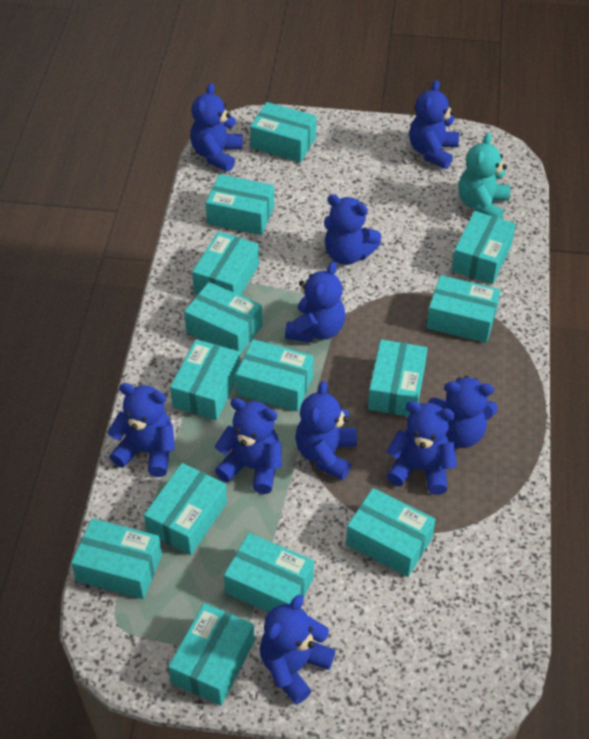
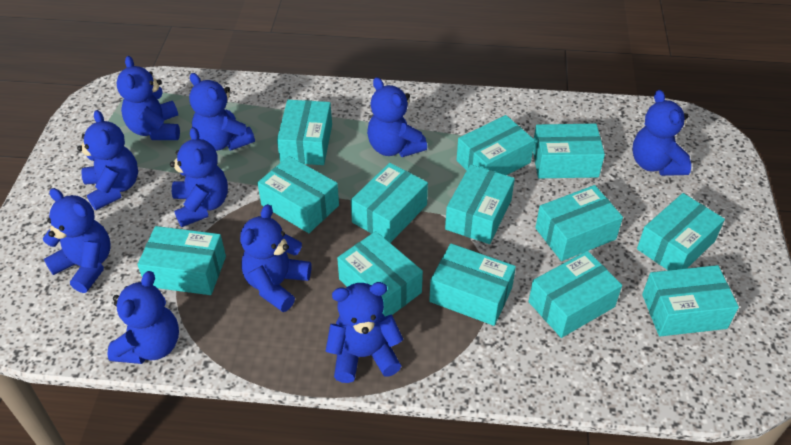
turquoise box: [71,518,162,599] [144,463,227,556] [168,603,255,706] [170,339,240,420] [184,282,263,354] [192,231,259,295] [206,174,274,235] [224,533,314,613] [236,339,314,412] [250,102,317,162] [346,488,436,577] [368,340,428,417] [426,275,501,343] [451,211,516,284] = 14 -> [137,226,226,295] [257,156,339,233] [277,100,332,165] [337,231,423,317] [351,163,428,243] [429,243,516,326] [445,164,515,244] [456,115,535,175] [528,251,622,338] [533,124,605,178] [535,185,623,261] [637,193,725,270] [642,265,739,336] = 13
turquoise teddy bear: [458,133,510,219] = 1 -> none = 0

